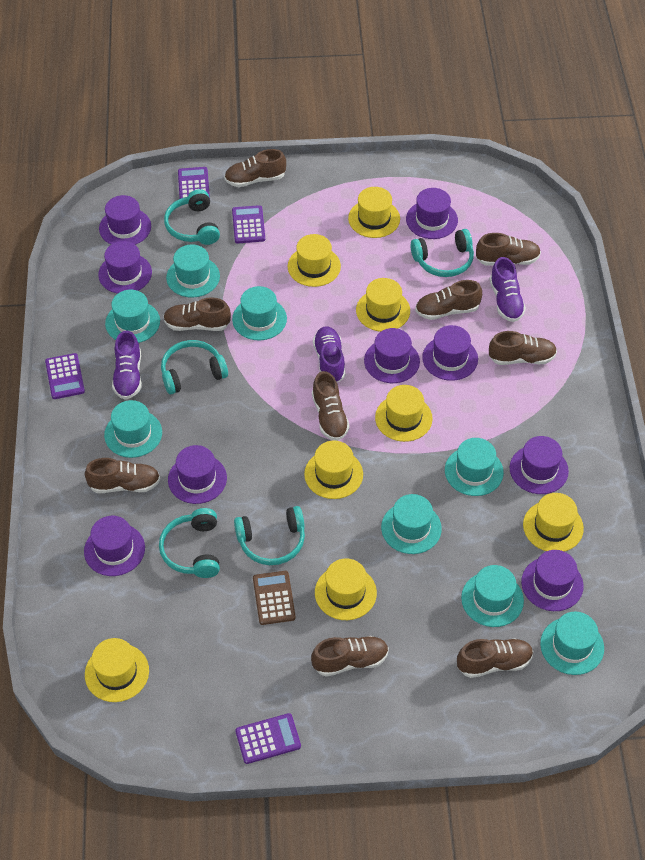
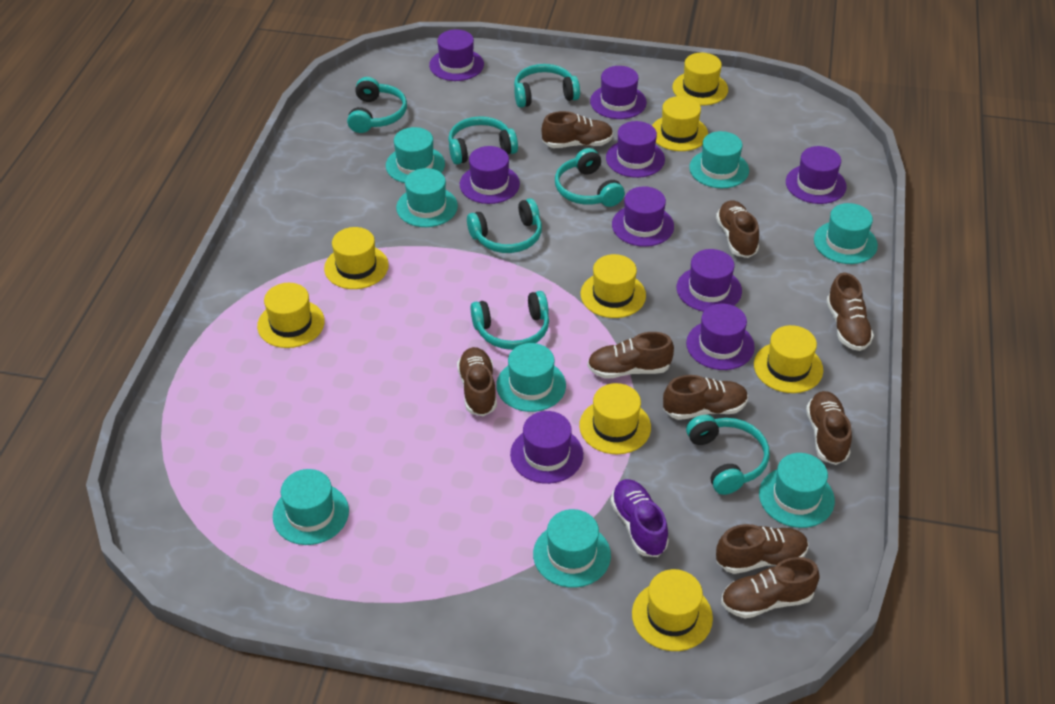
brown calculator: [253,571,296,625] = 1 -> none = 0
purple calculator: [45,353,85,399] [178,167,210,199] [232,205,265,243] [235,713,301,764] = 4 -> none = 0
purple shoe: [112,330,142,399] [313,326,345,382] [490,257,526,322] = 3 -> [611,479,669,557] = 1
turquoise headphones: [159,508,220,578] [161,340,228,394] [164,189,220,245] [234,506,305,565] [411,229,474,277] = 5 -> [347,77,407,133] [448,116,518,164] [467,198,542,253] [471,291,549,350] [514,64,580,108] [555,148,625,207] [686,415,770,495] = 7

